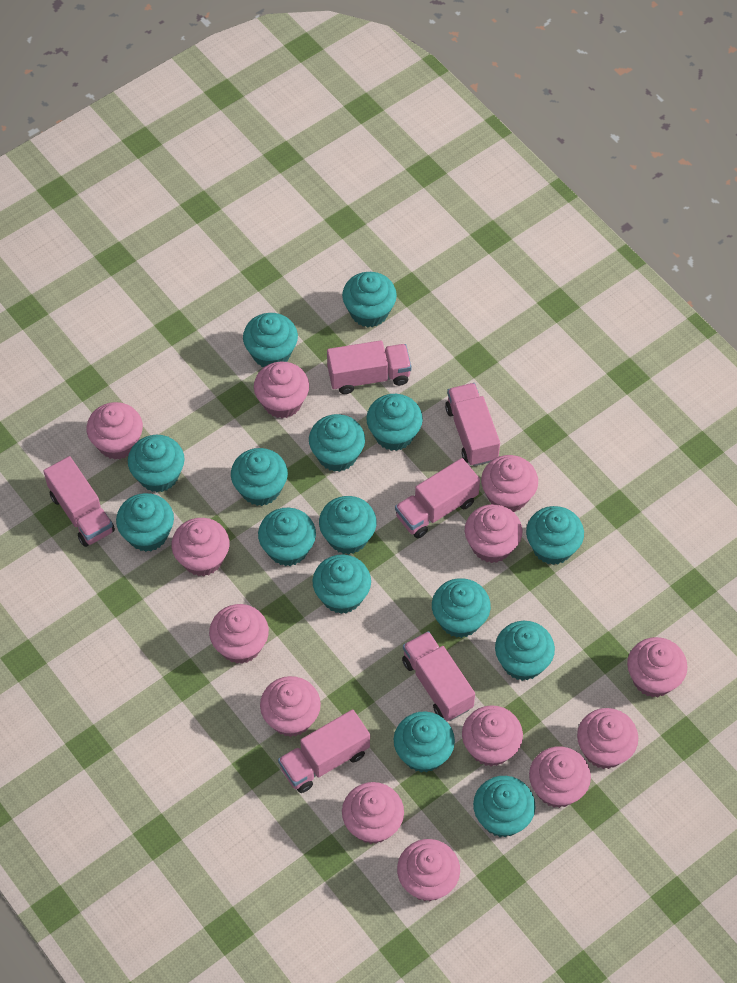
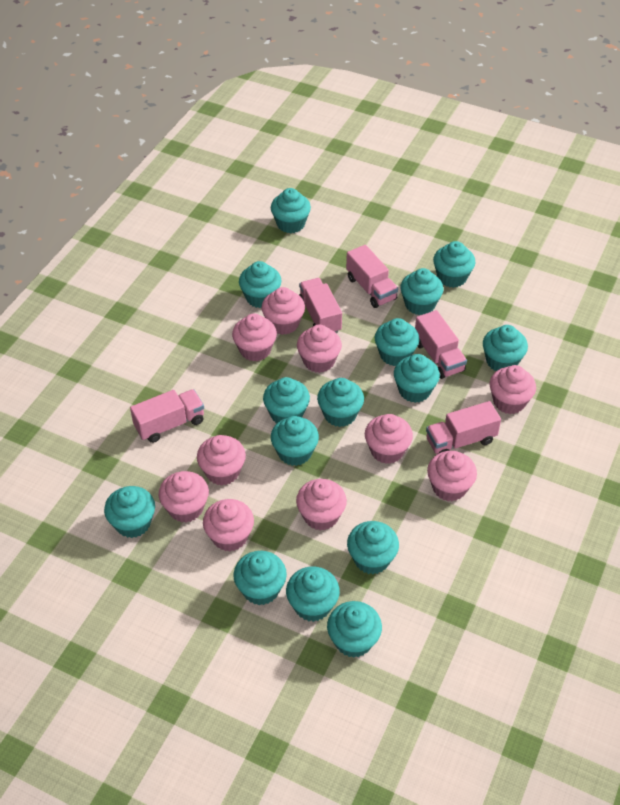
pink cupcake: [86,402,143,460] [171,518,229,576] [209,604,269,664] [254,362,309,418] [260,676,321,737] [342,782,404,844] [397,839,460,901] [462,705,523,767] [465,504,522,563] [481,455,538,512] [529,746,591,808] [577,708,638,769] [627,637,688,698] = 13 -> [158,471,209,523] [197,435,246,486] [203,499,254,552] [232,313,277,361] [261,287,305,335] [296,479,347,531] [297,325,342,373] [365,414,413,464] [427,451,477,501] [490,365,536,414] = 10
pink truck: [44,456,115,547] [278,709,370,793] [327,340,411,394] [395,458,480,538] [402,631,475,721] [445,383,500,466] = 6 -> [130,389,204,443] [299,278,342,333] [346,245,398,308] [415,310,467,379] [426,401,501,454] = 5

